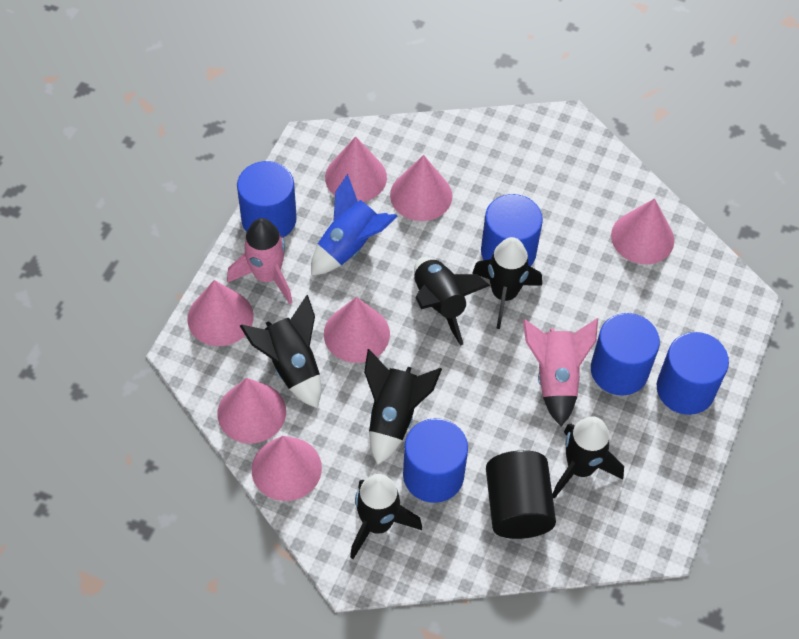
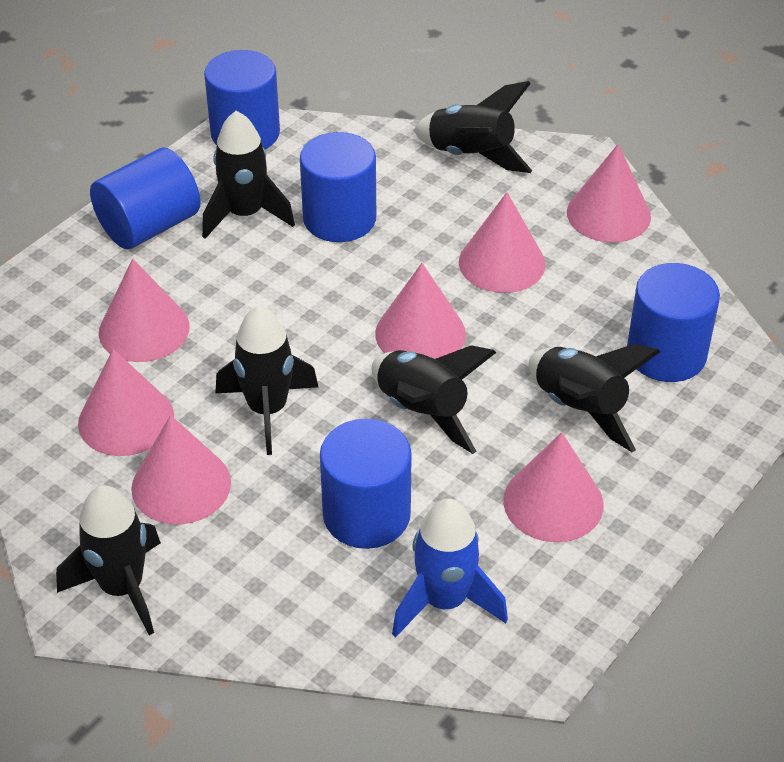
black cylinder: [486,450,556,539] = 1 -> none = 0
pink rocket: [227,218,293,304] [523,318,598,426] = 2 -> none = 0

